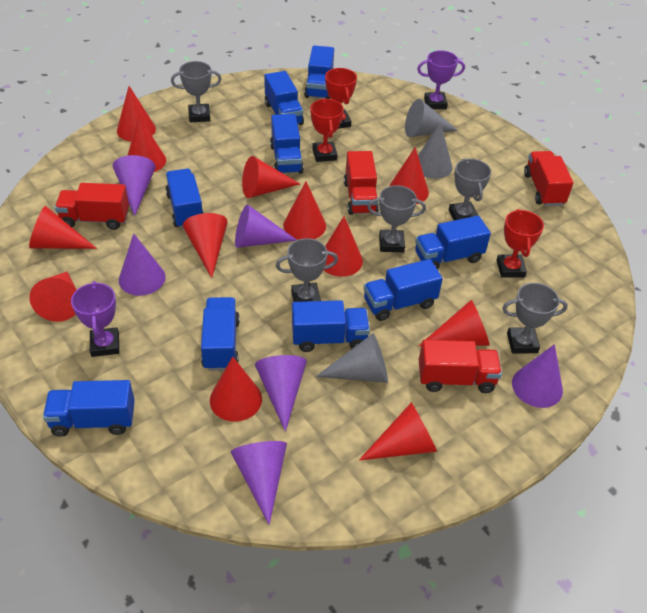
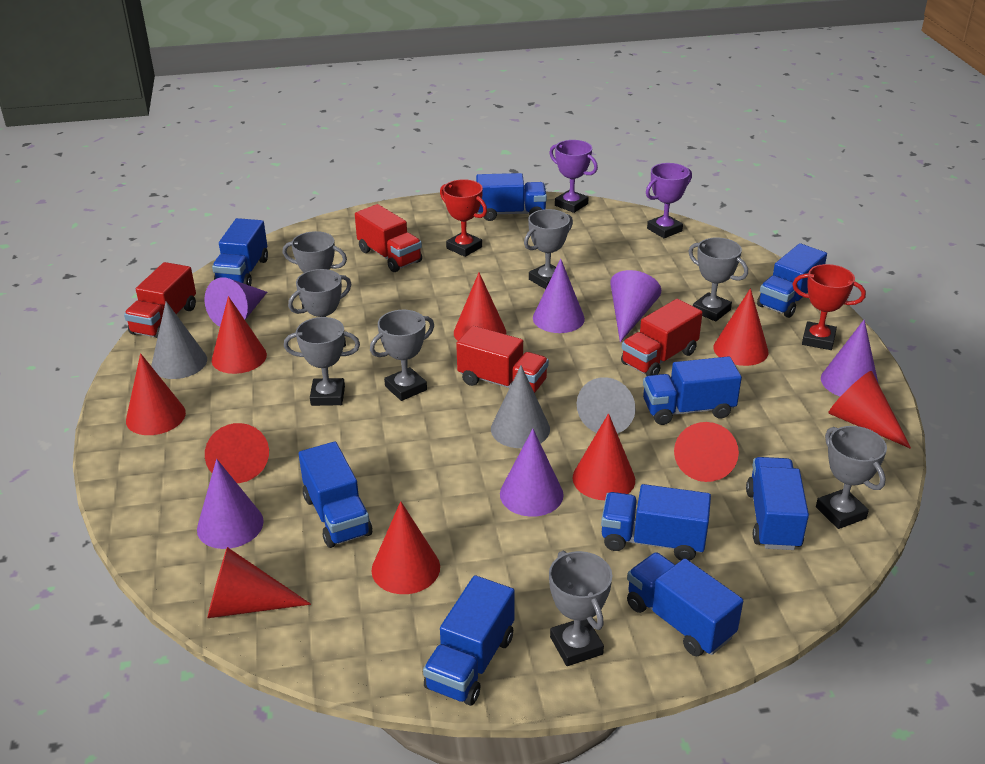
grey trophy: [171,61,221,122] [276,238,338,302] [367,185,426,253] [449,158,491,220] [502,283,568,353] = 5 -> [283,231,347,309] [284,317,360,406] [288,269,352,347] [370,310,434,401] [524,209,573,289] [549,551,612,666] [688,237,748,322] [816,426,887,529] = 8
red cone: [29,206,97,249] [29,272,77,322] [117,86,156,142] [127,117,166,172] [183,213,228,278] [210,357,262,422] [242,156,300,198] [283,181,326,240] [324,216,363,277] [359,402,437,460] [389,147,429,204] [419,300,489,346] = 12 -> [126,353,186,435] [205,423,269,483] [207,547,311,618] [212,296,267,374] [372,501,440,594] [454,273,506,341] [573,413,635,500] [674,422,739,482] [714,288,768,366] [828,371,911,449] = 10
red trophy: [310,99,344,162] [325,68,357,129] [496,209,544,278] = 3 -> [440,179,487,257] [792,264,866,350] = 2

